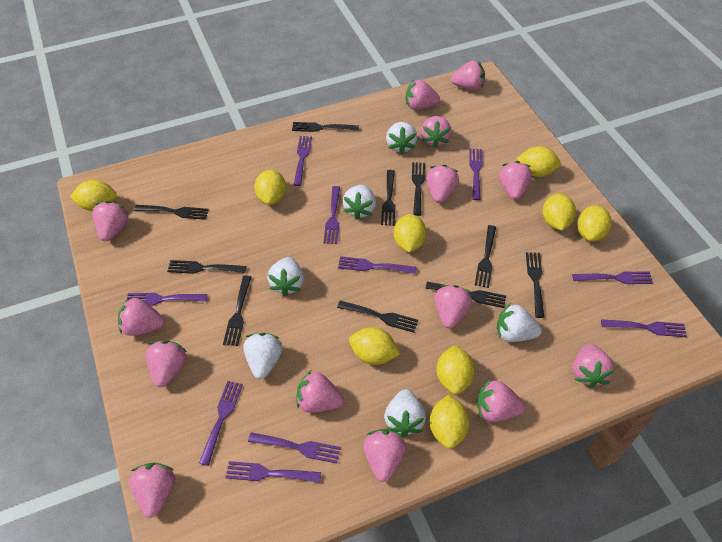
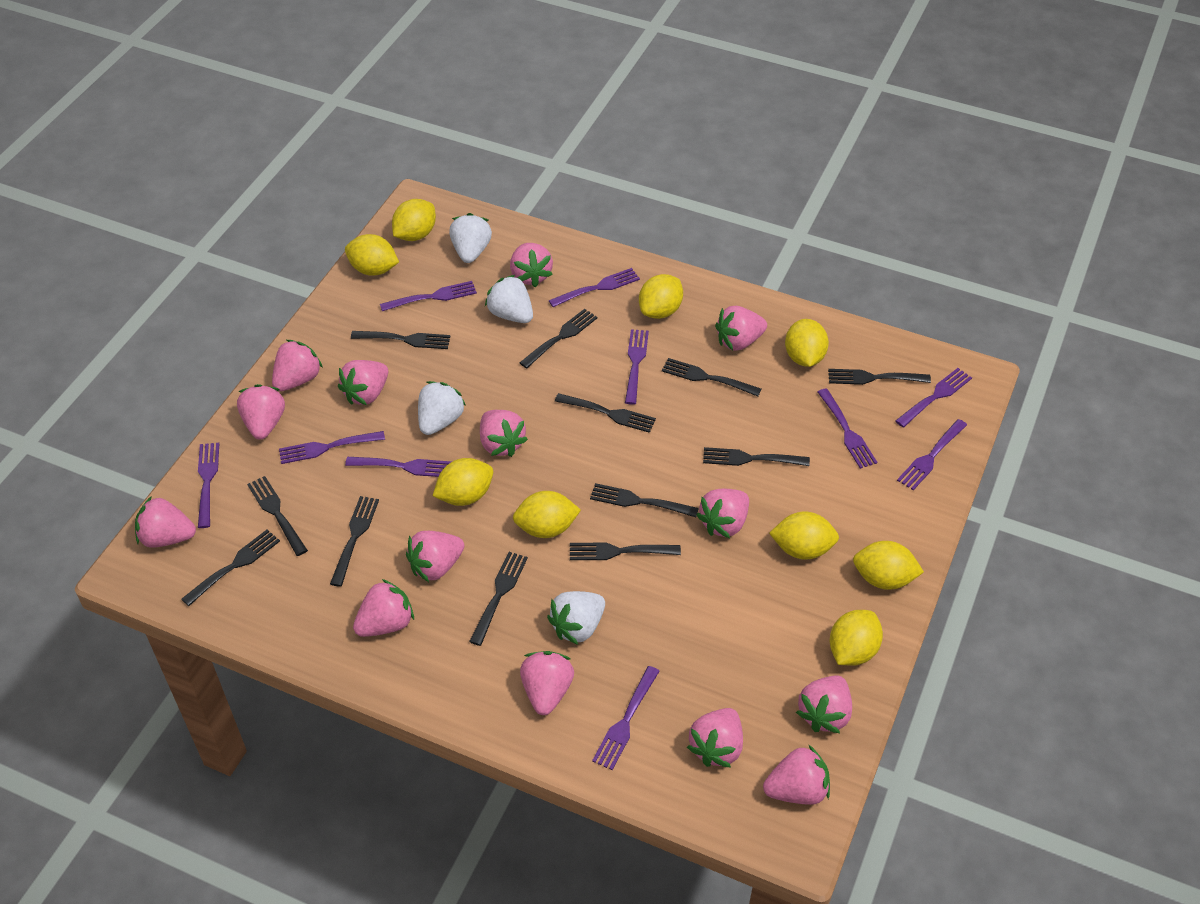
black fork: [134,205,209,220] [167,260,246,274] [223,275,251,346] [292,122,359,132] [337,301,418,333] [381,170,396,226] [412,162,425,216] [425,282,506,308] [475,225,496,288] [526,252,544,318] = 10 -> [181,530,280,606] [247,476,308,556] [330,496,379,587] [351,331,450,349] [469,552,528,646] [520,309,598,368] [555,393,656,433] [570,542,681,560] [590,483,699,517] [662,358,761,396] [703,447,810,466] [828,369,931,385] = 12
white strawberry: [243,333,283,379] [267,257,304,296] [343,185,376,220] [384,389,426,437] [386,122,417,155] [497,303,542,342] = 6 -> [418,381,466,435] [449,213,492,263] [485,275,533,323] [547,591,605,645] = 4

